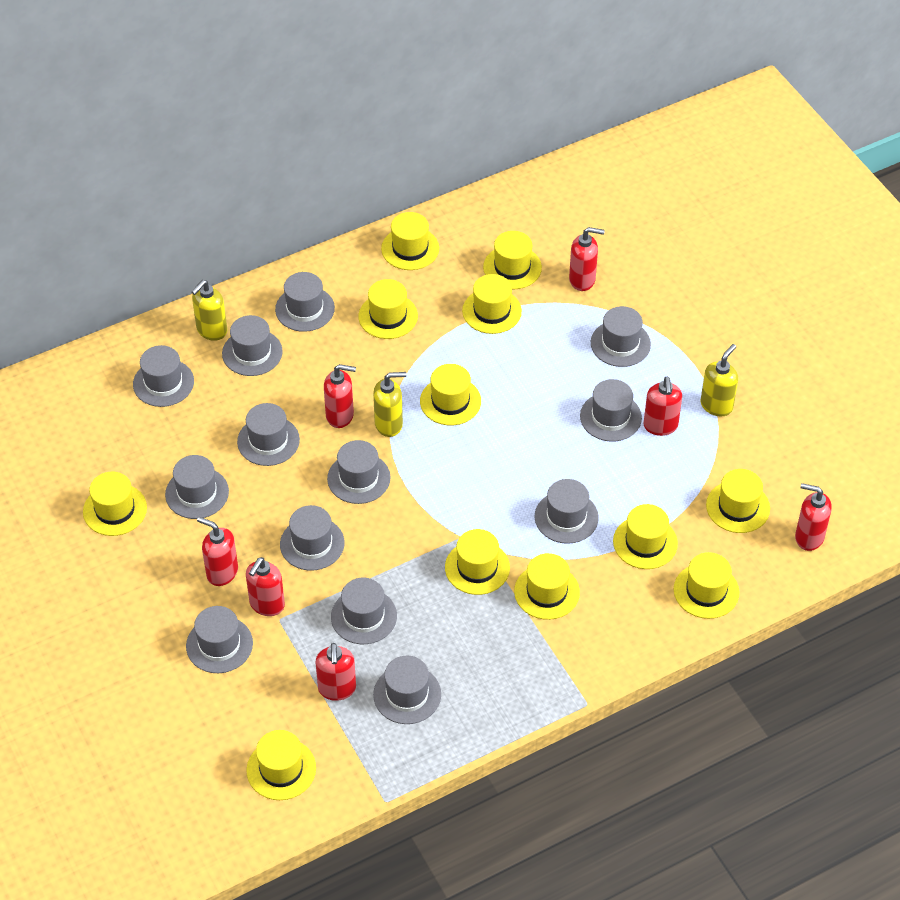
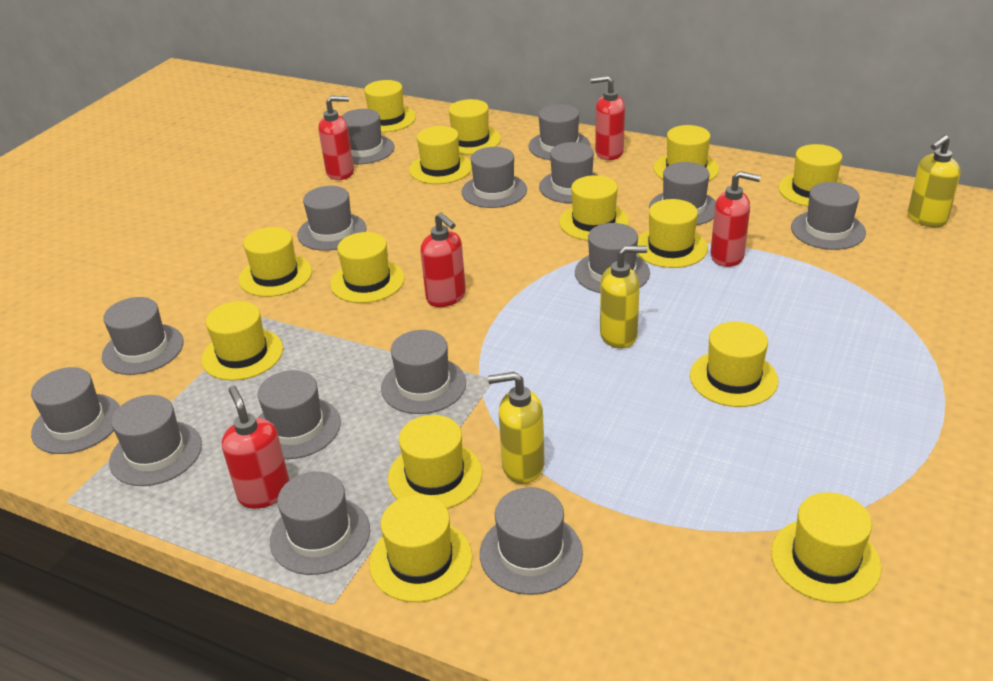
grey hat: [133,345,194,407] [165,455,229,519] [186,606,253,673] [222,315,283,376] [237,403,300,466] [275,272,335,332] [280,505,344,571] [327,440,391,504] [331,578,397,644] [373,656,441,724] [535,479,599,544] [580,379,642,442] [591,306,651,367] = 13 -> [31,367,120,454] [102,297,183,375] [109,395,202,486] [258,370,341,459] [270,471,370,575] [297,186,366,251] [342,109,395,164] [381,330,466,414] [461,147,527,208] [480,487,583,595] [528,104,590,160] [539,142,599,203] [575,223,650,293] [649,162,716,225] [791,182,866,250] = 15
red soap dispenser: [197,517,238,586] [246,557,285,616] [315,643,356,701] [324,364,356,428] [569,227,605,291] [644,377,682,436] [795,483,832,551] = 7 -> [222,386,289,509] [318,96,354,180] [420,212,466,307] [591,76,625,160] [711,171,761,267] = 5
yellow hat: [83,472,147,536] [246,730,316,800] [358,279,418,339] [381,212,439,270] [420,364,481,425] [445,529,510,595] [462,274,522,334] [483,231,542,289] [514,553,580,620] [613,504,678,569] [674,552,739,619] [706,469,770,533] = 12 -> [201,301,283,380] [239,227,312,297] [330,232,405,303] [364,80,416,132] [369,495,472,602] [388,415,482,509] [409,126,472,184] [449,99,501,155] [559,175,629,241] [637,199,708,268] [654,125,719,181] [690,322,778,407] [771,492,881,603] [778,144,845,206] = 14

